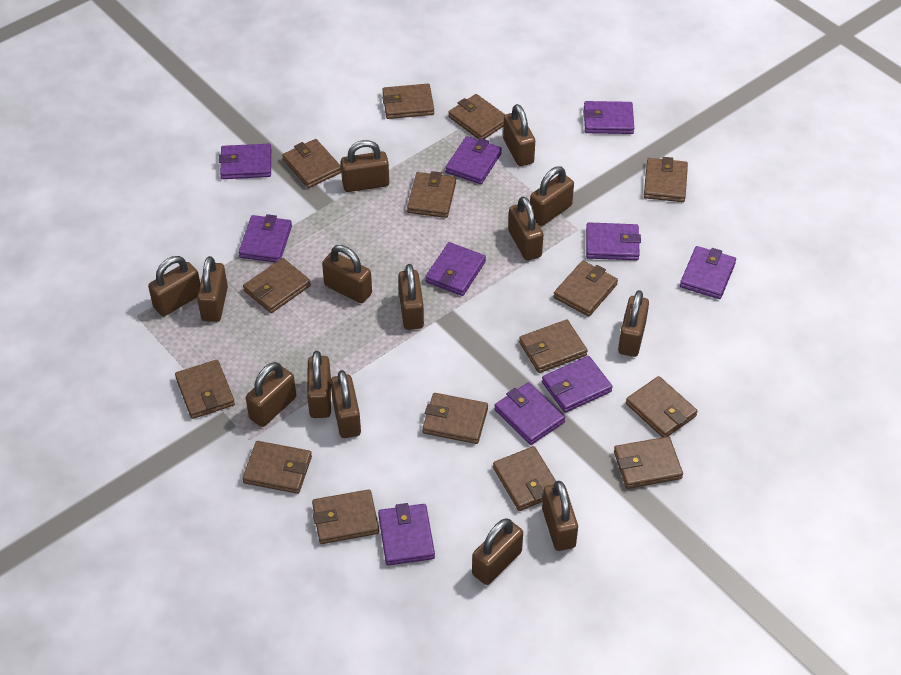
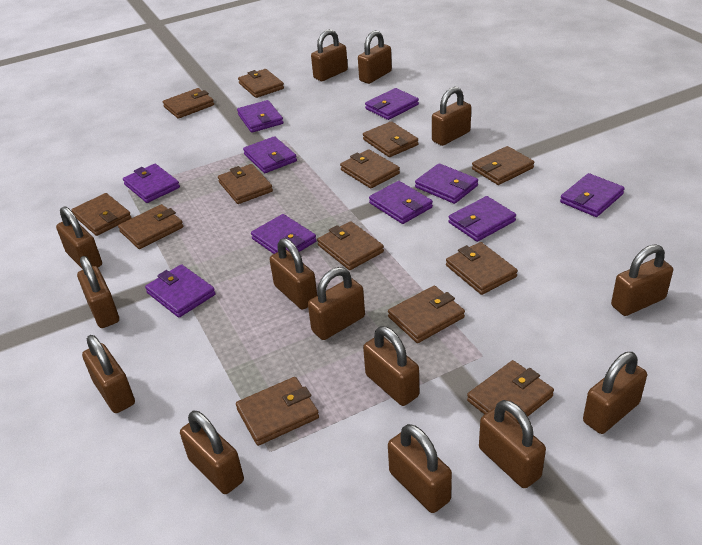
brown wallet: [175,360,235,419] [242,441,312,494] [243,258,311,313] [282,139,341,188] [312,489,379,544] [382,84,434,119] [407,171,456,218] [422,393,488,444] [448,94,505,139] [493,446,556,511] [519,320,588,373] [553,261,618,316] [614,436,683,489] [626,376,698,437] [644,157,688,202] = 15 -> [71,193,132,236] [118,204,183,249] [163,88,214,119] [218,164,273,204] [236,377,319,446] [238,69,284,98] [317,221,384,270] [340,150,400,188] [363,121,418,157] [388,286,465,343] [446,242,518,295] [467,360,554,421] [472,146,534,185] = 13

